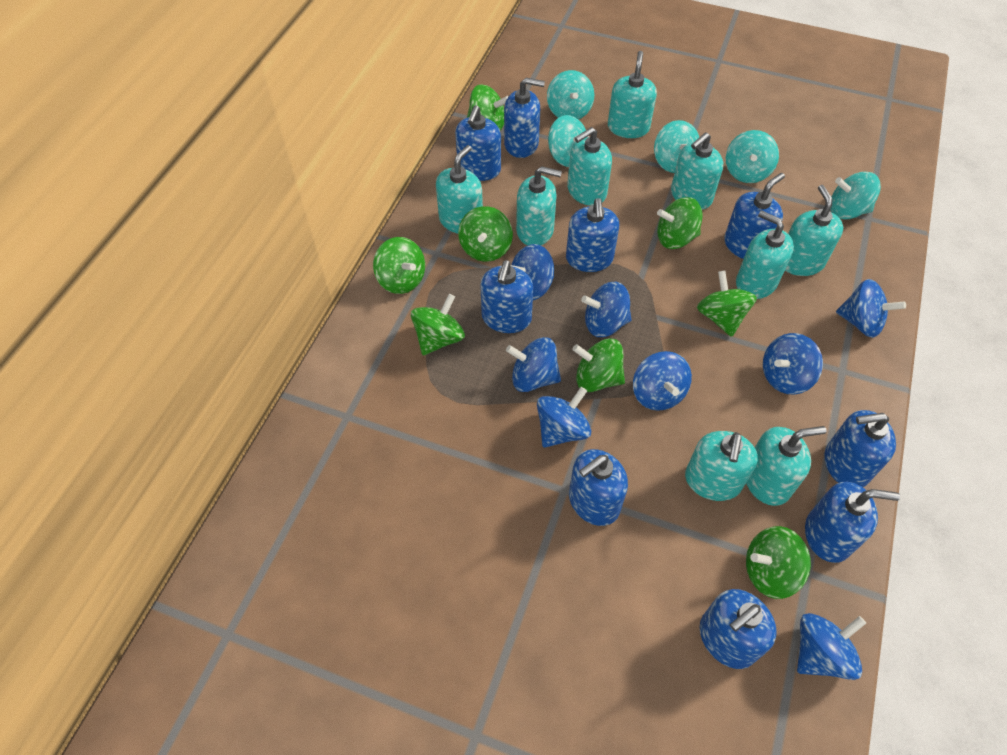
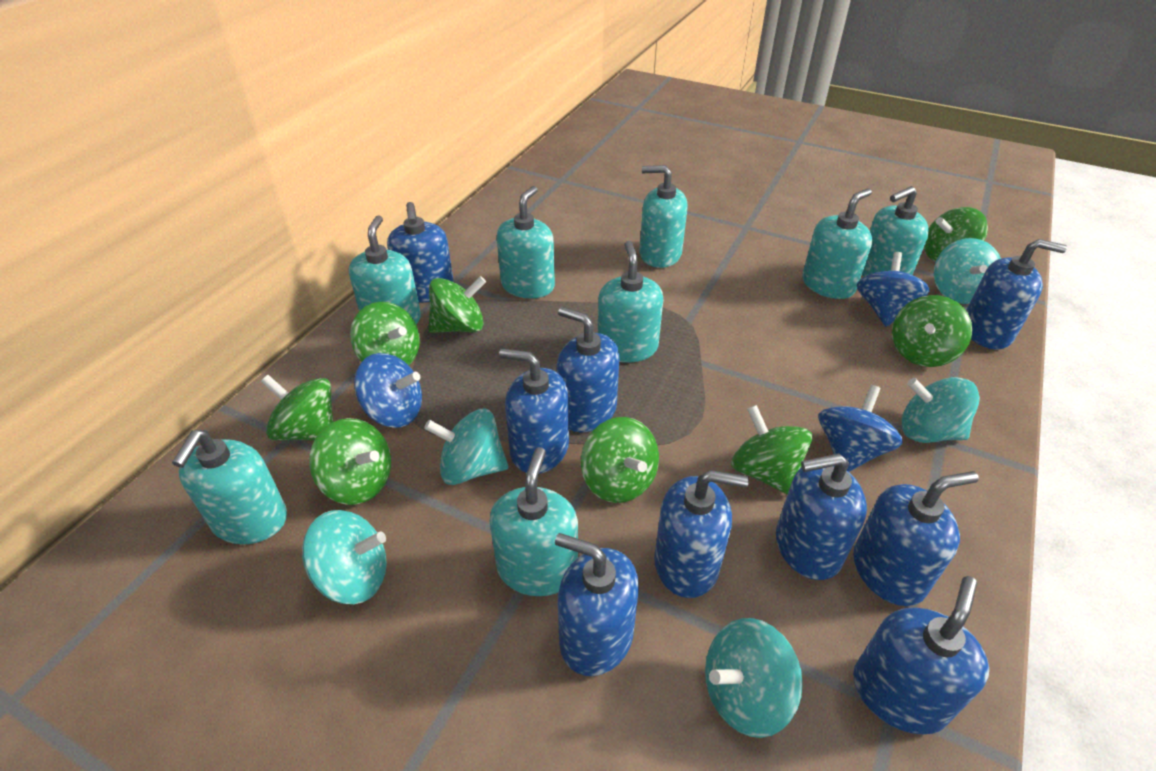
blue spinning top: [506,337,561,392] [511,244,554,300] [537,387,591,448] [581,282,632,337] [633,351,692,411] [763,333,823,395] [797,613,866,680] [836,279,906,338] = 8 -> [354,353,422,428] [818,385,903,472] [857,252,929,327] = 3
turquoise soap dispenser: [436,145,483,234] [516,166,562,245] [567,127,612,206] [608,51,657,138] [671,132,723,210] [685,431,758,501] [736,210,794,299] [746,426,827,506] [785,185,843,276] = 9 -> [172,430,287,544] [349,215,421,324] [489,447,578,596] [497,186,555,298] [598,241,663,363] [639,165,688,268] [802,188,873,299] [862,186,929,277] = 8

